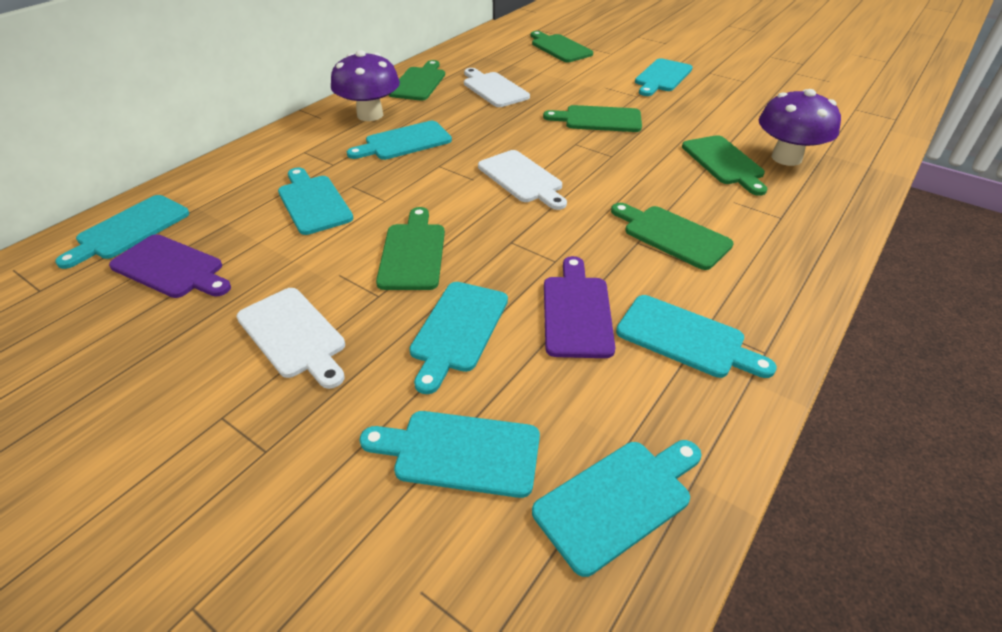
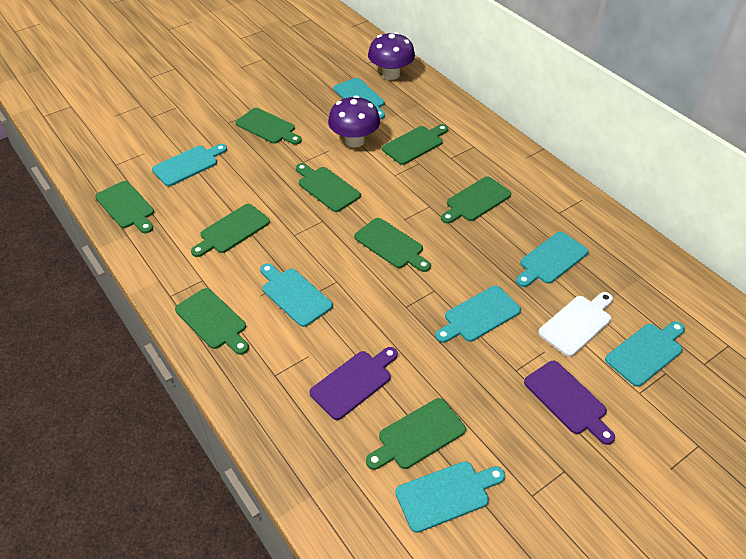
green cutting board: [376,207,445,290] [389,60,445,101] [531,31,593,62] [543,105,642,132] [611,203,734,270] [682,135,767,196] = 6 -> [95,181,154,233] [175,288,249,355] [191,204,270,257] [236,108,302,145] [296,163,361,212] [354,218,431,272] [366,398,466,470] [382,124,448,165] [441,176,511,224] = 9
turquoise cutting board: [55,195,189,269] [278,167,354,235] [347,121,452,160] [359,411,540,498] [409,282,508,394] [532,440,702,577] [616,295,777,378] [635,58,693,96] = 8 -> [152,144,227,186] [260,263,333,327] [334,78,385,119] [395,461,505,533] [435,286,521,343] [516,232,588,287] [605,321,685,387] = 7
white cutting board: [236,288,345,389] [464,68,530,107] [478,150,567,210] = 3 -> [538,292,613,357] = 1

